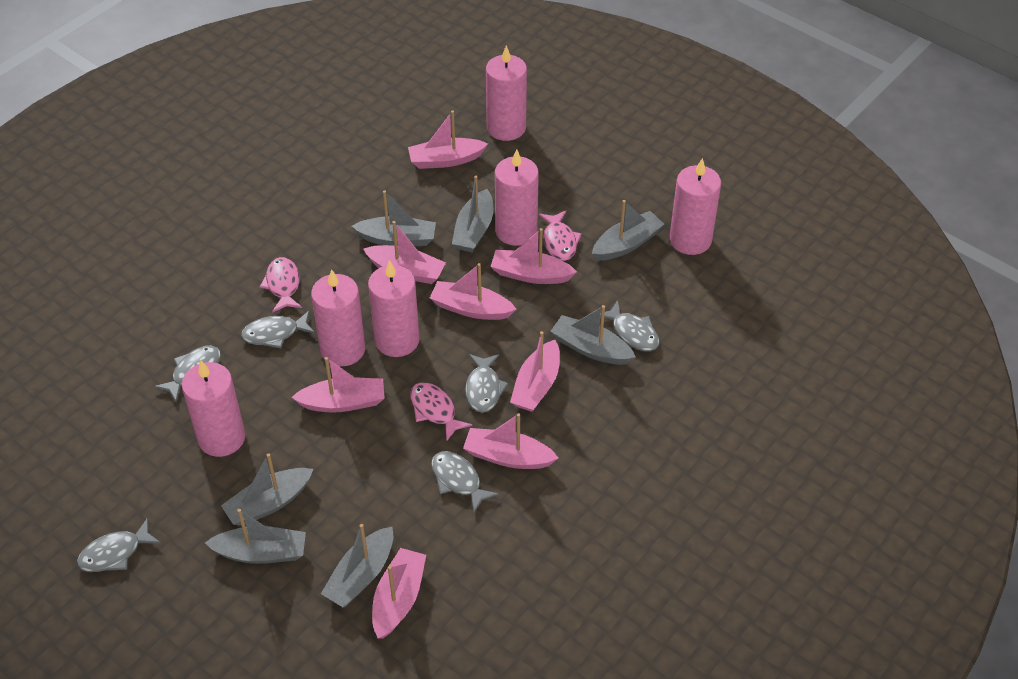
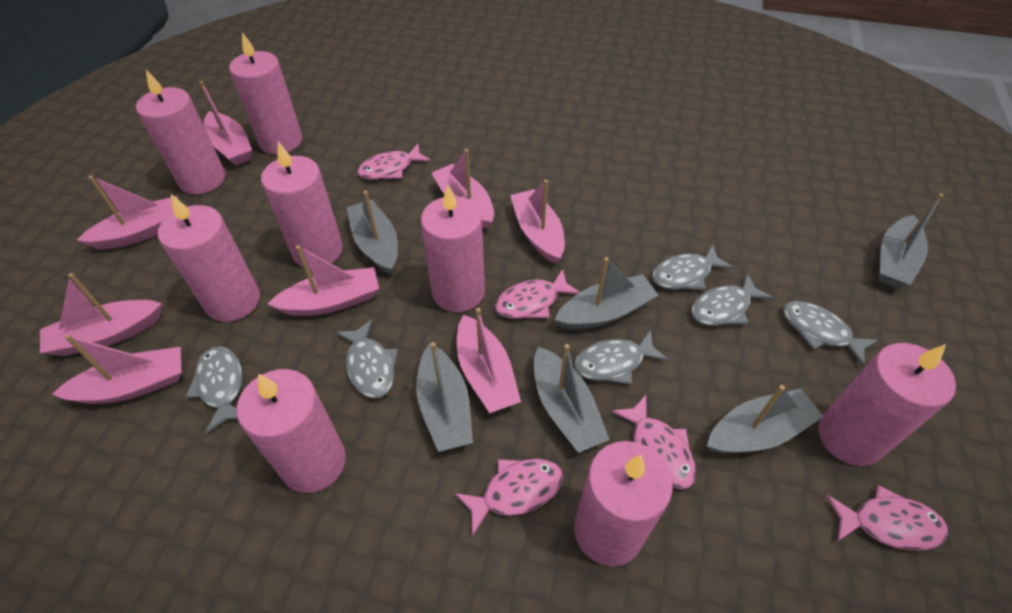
grey boat: [205,509,306,564] [221,453,313,526] [321,524,394,607] [352,190,436,246] [452,176,493,252] [550,305,636,365] [592,200,664,261] = 7 -> [346,191,398,274] [416,342,473,452] [534,344,610,453] [554,257,659,330] [707,385,824,454] [878,193,944,288] = 6
pink candle: [182,360,245,457] [311,269,366,366] [368,260,420,357] [486,45,527,141] [495,149,539,246] [670,158,721,255] = 6 -> [136,70,225,194] [158,194,260,322] [229,32,302,154] [237,369,346,493] [261,141,343,269] [421,185,485,312] [574,441,673,567] [818,343,956,466] = 8
pink fish: [260,257,302,313] [410,382,472,442] [539,211,582,261] = 3 -> [358,144,431,180] [455,459,563,536] [495,269,580,319] [611,395,696,489] [826,485,948,550] = 5

